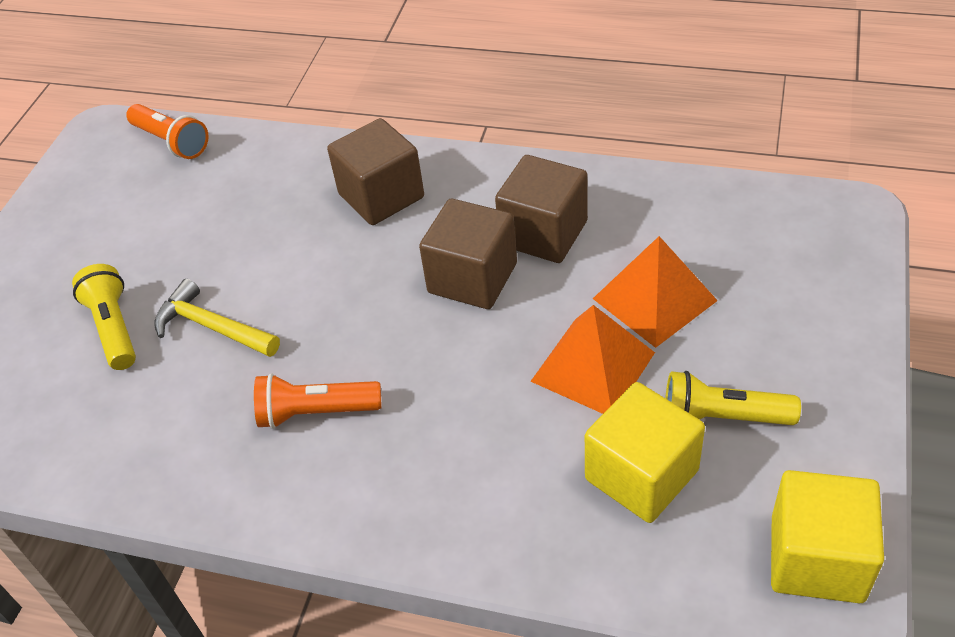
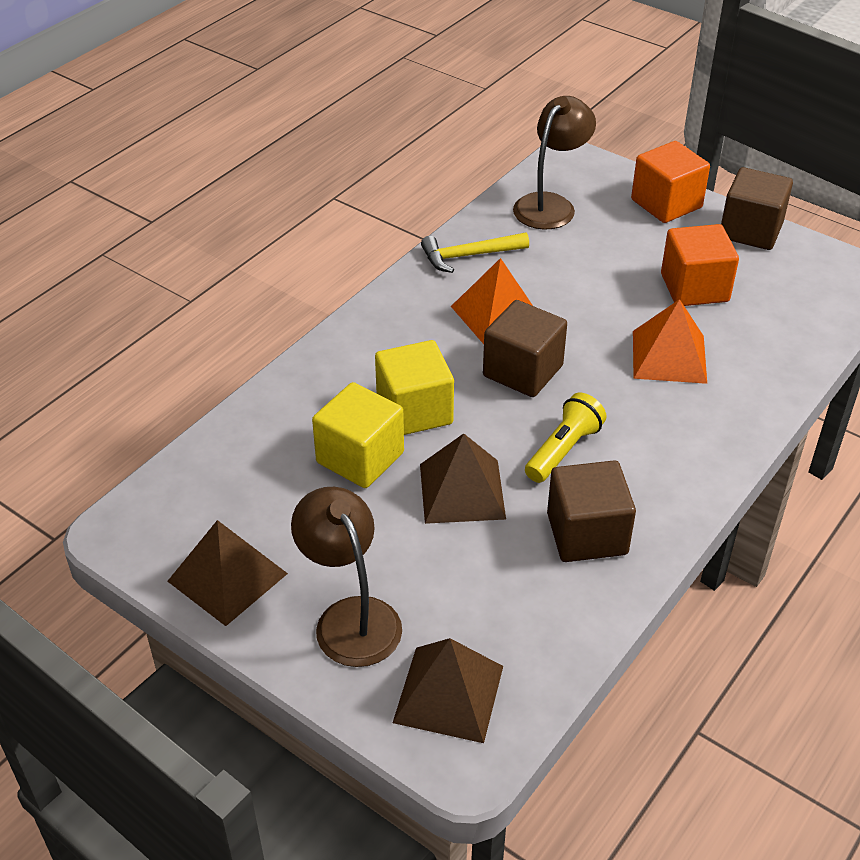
brown lamp: none = 0 -> [291,487,402,667] [513,96,596,230] = 2
brown pyramid: none = 0 -> [167,520,288,626] [393,638,503,743] [420,433,506,524] = 3
orange cube: none = 0 -> [631,141,710,223] [661,224,739,306] = 2
orange flashlight: [126,104,209,159] [254,373,381,429] = 2 -> none = 0
yellow flashlight: [72,264,136,370] [665,371,801,425] = 2 -> [525,393,606,483] = 1

